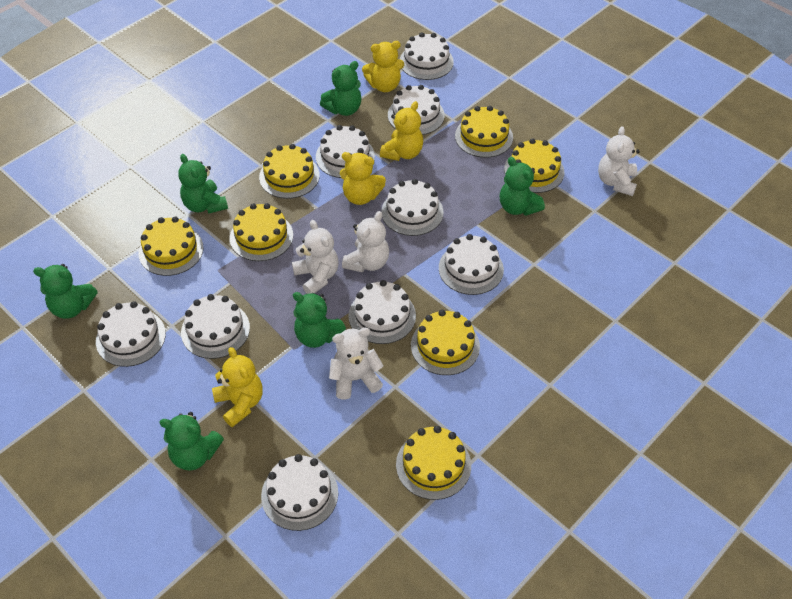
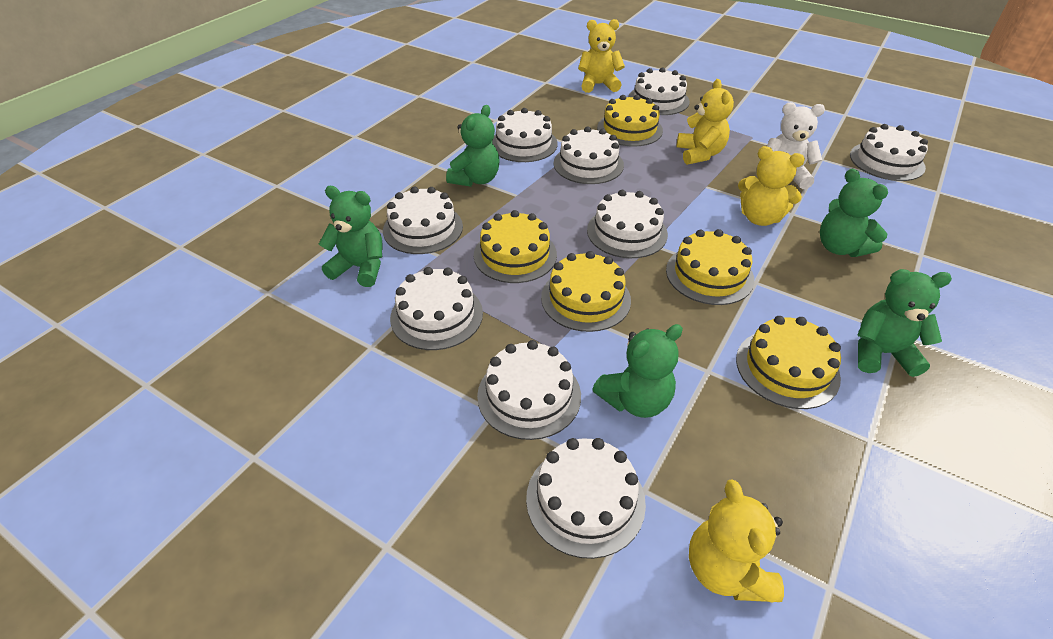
green teddy bear: [33,264,98,319] [159,412,224,471] [178,154,228,214] [293,292,346,348] [320,61,362,116] [500,157,545,216] = 6 -> [319,186,383,287] [446,105,500,187] [592,324,683,418] [820,168,888,257] [858,269,952,377] = 5
white teddy bear: [292,220,339,294] [329,328,383,400] [342,211,389,272] [598,126,640,196] = 4 -> [767,102,825,189] = 1
yellow cake: [138,217,204,276] [230,203,293,261] [259,144,320,199] [396,426,471,500] [411,310,480,375] [455,106,513,158] [504,138,564,193] = 7 -> [474,210,557,283] [541,251,631,332] [597,95,663,147] [666,229,754,305] [736,316,841,409] = 5

